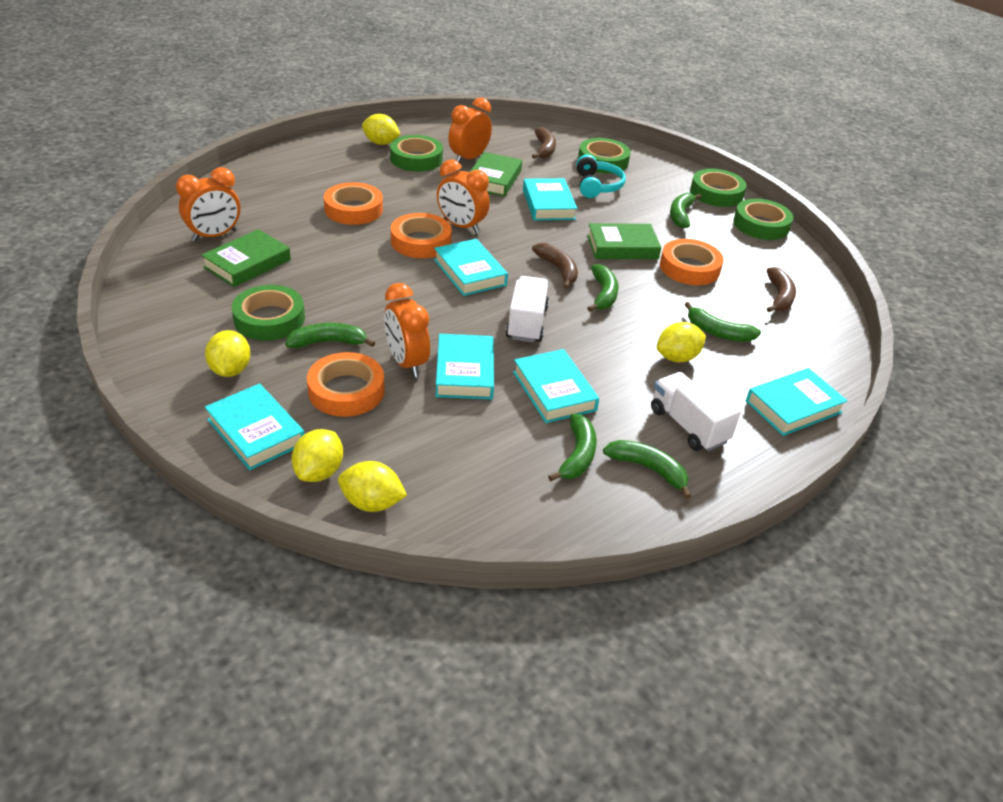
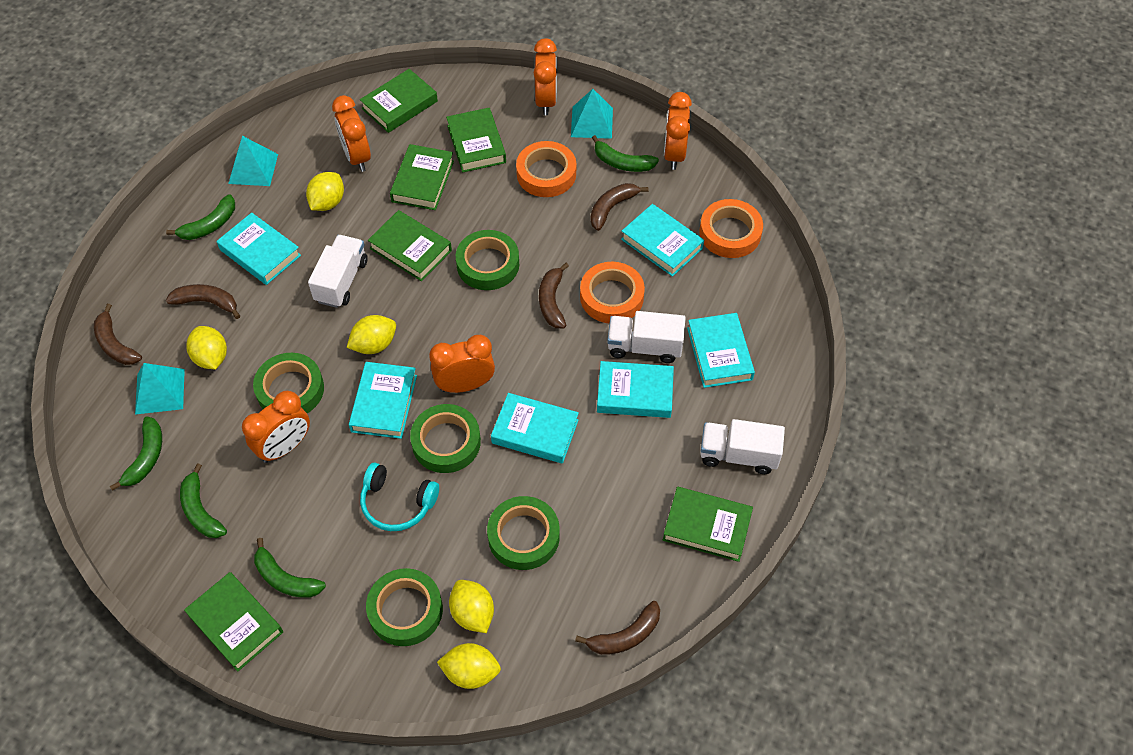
brown banana: [532,127,556,159] [532,243,578,289] [766,267,796,312] = 3 -> [94,304,142,365] [166,284,240,319] [539,263,569,328] [575,601,660,655] [590,183,649,231] = 5
green banana: [285,323,375,348] [548,414,597,481] [587,264,618,312] [603,440,691,499] [670,193,702,228] [685,302,761,342] = 6 -> [110,416,162,491] [166,194,235,240] [180,463,227,538] [254,538,326,598] [592,135,659,172] = 5
green book: [201,229,291,287] [470,152,522,197] [587,223,661,259] = 3 -> [184,572,283,672] [360,69,438,133] [368,210,452,281] [390,144,454,210] [446,108,506,173] [663,487,753,562] = 6
orange clock: [176,167,240,242] [384,283,430,377] [437,159,490,234] [448,98,492,163] = 4 -> [242,391,310,463] [332,95,371,172] [429,335,495,393] [534,39,557,115] [664,92,692,170] = 5
orange tape: [307,352,385,417] [324,182,383,225] [391,213,452,258] [660,239,724,285] = 4 -> [516,141,576,197] [580,262,645,323] [699,199,763,258] = 3
turquoise pyramid: none = 0 -> [135,363,185,415] [228,136,278,186] [571,89,613,139] = 3
white truck: [505,276,549,343] [651,372,741,451] = 2 -> [308,235,368,308] [607,311,686,363] [700,419,785,474] = 3

